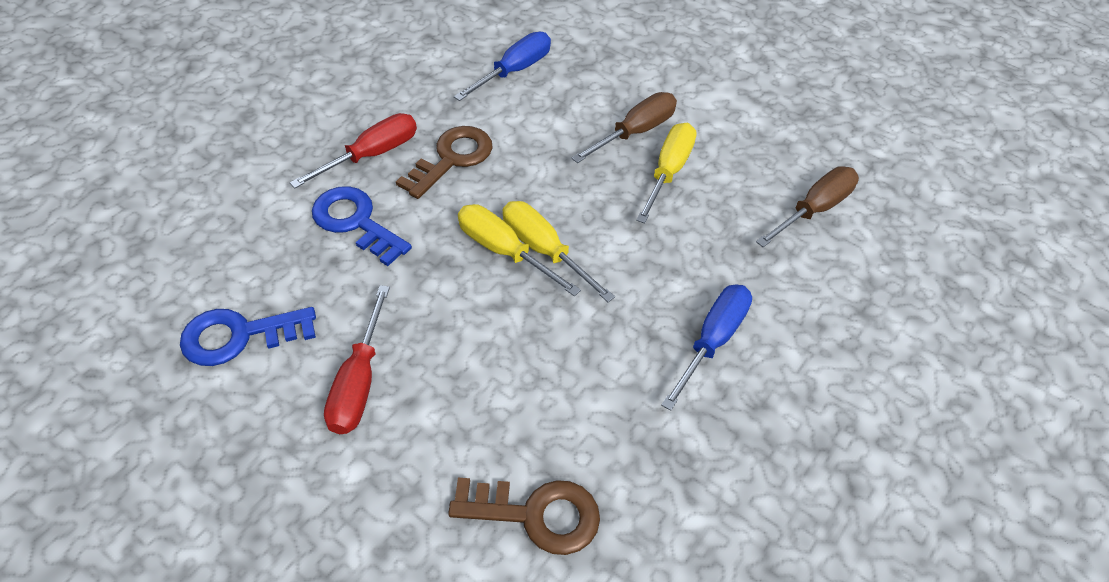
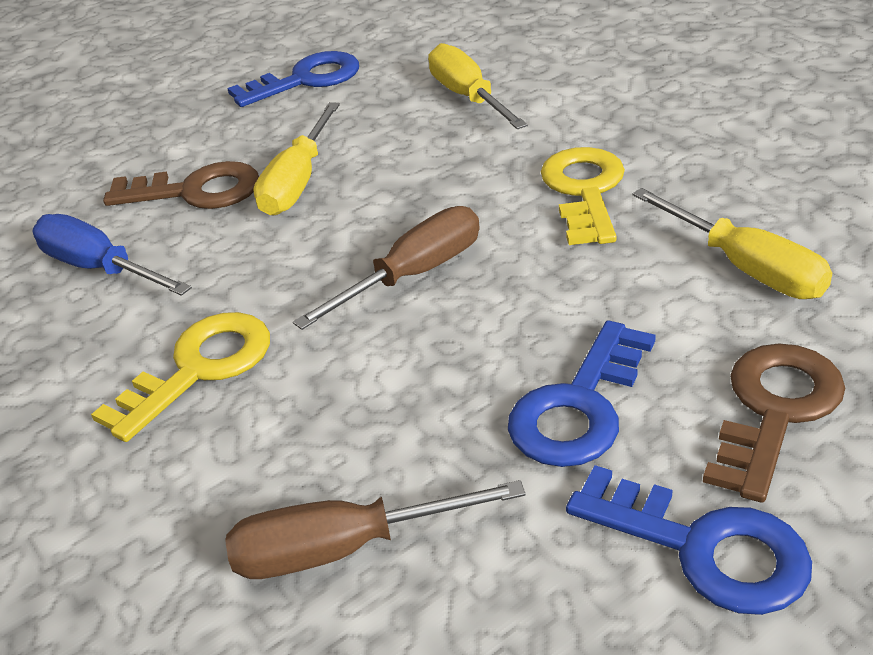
blue key: [180,307,316,366] [312,186,412,266] = 2 -> [227,51,359,107] [508,321,656,467] [566,465,812,615] = 3
blue screwdriver: [454,32,551,101] [661,284,752,411] = 2 -> [32,214,192,296] = 1
red screwdriver: [290,113,417,188] [324,285,390,434] = 2 -> none = 0
yellow key: none = 0 -> [91,312,270,442] [541,147,625,245] = 2

